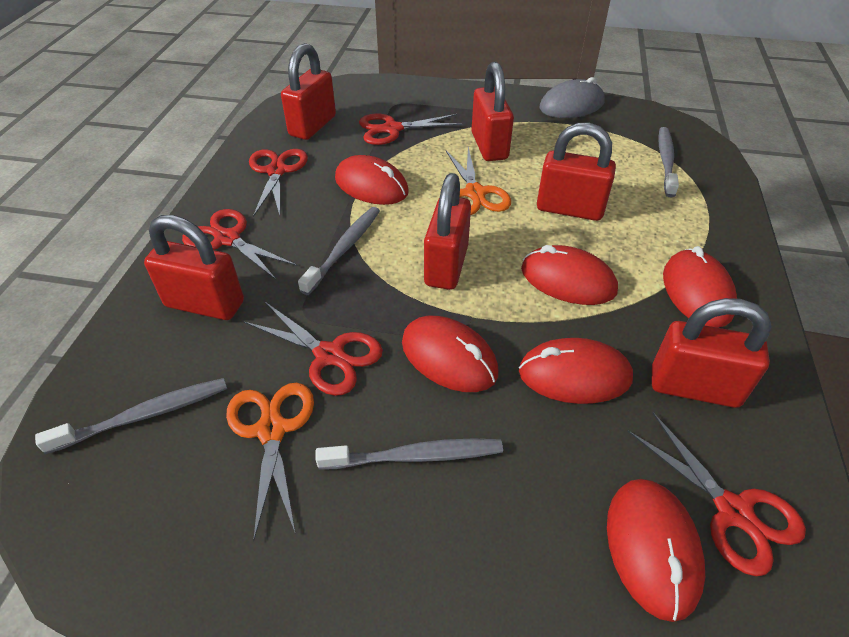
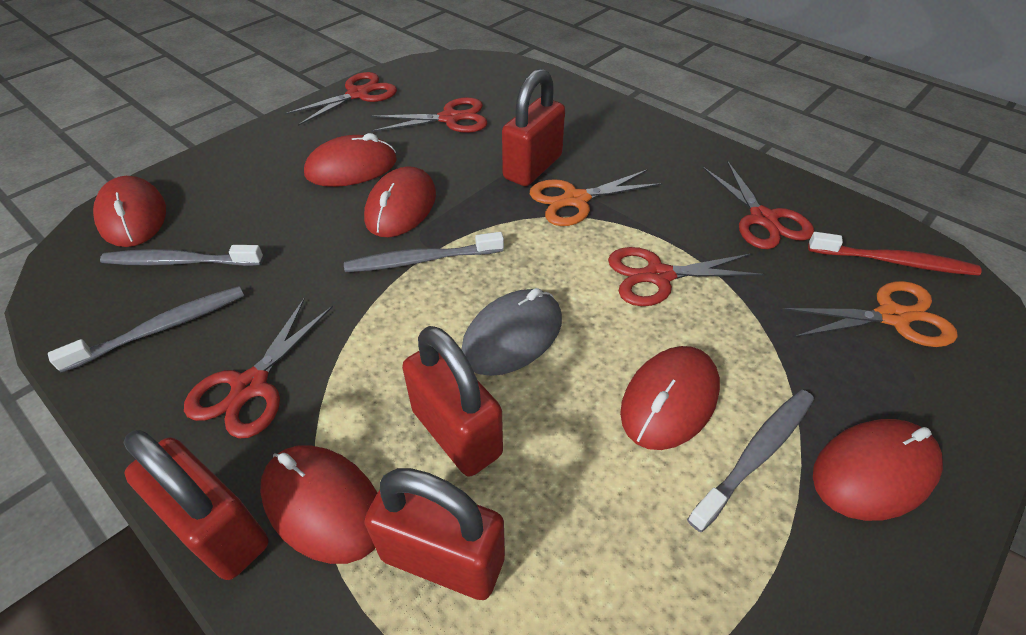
red padlock: [144,215,244,320] [281,43,336,140] [424,173,471,290] [472,62,514,161] [537,123,616,221] [652,298,772,408] = 6 -> [123,430,268,580] [365,468,505,600] [402,326,503,476] [502,68,565,186] = 4
red toothbrush: none = 0 -> [808,232,981,276] = 1

